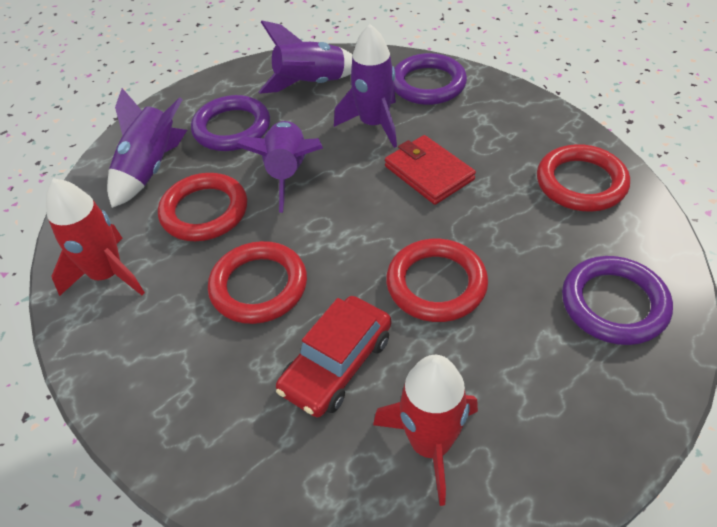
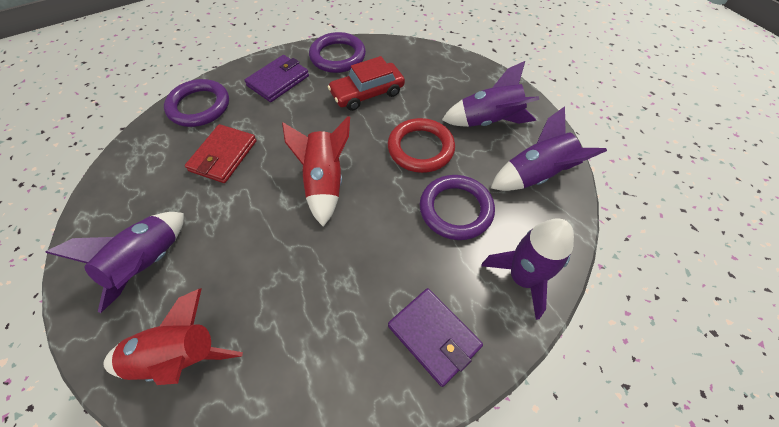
purple wallet: none = 0 -> [245,55,309,102] [388,288,483,387] = 2
red ring: [158,173,247,241] [208,241,307,324] [386,239,488,322] [537,144,630,212] = 4 -> [388,118,455,173] = 1

